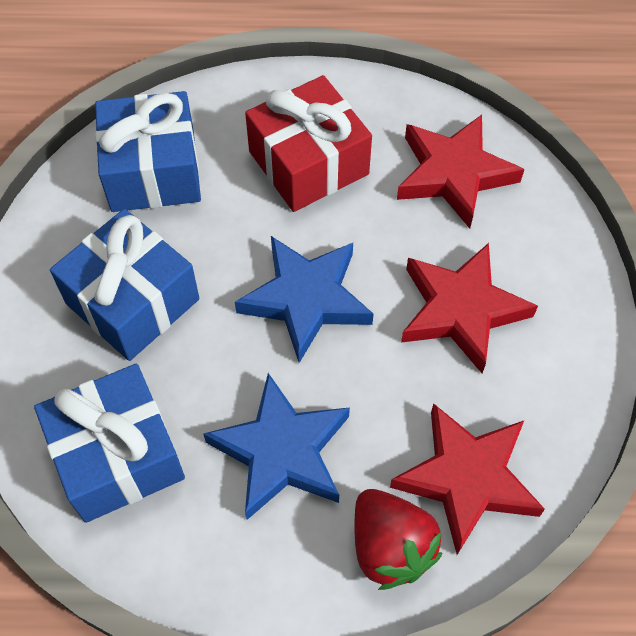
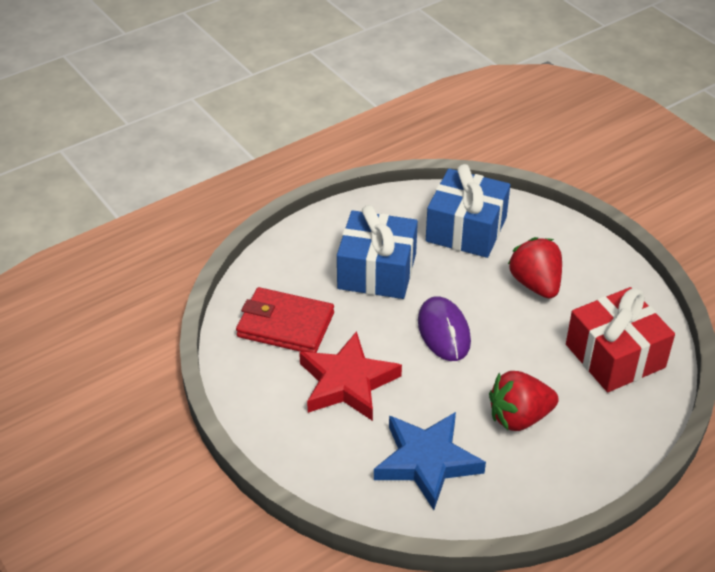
blue gift: [34,364,185,523] [50,209,200,361] [95,91,201,212] = 3 -> [337,205,418,299] [426,164,510,258] = 2
blue star: [204,373,350,520] [235,236,374,363] = 2 -> [374,412,486,510] = 1
purple mouse: none = 0 -> [418,296,471,361] = 1
red star: [390,403,545,555] [397,115,525,228] [401,243,538,373] = 3 -> [299,331,402,421] = 1
red strawberry: [354,489,442,590] = 1 -> [489,371,559,431] [508,237,562,299] = 2
red wallet: none = 0 -> [236,287,334,353] = 1

